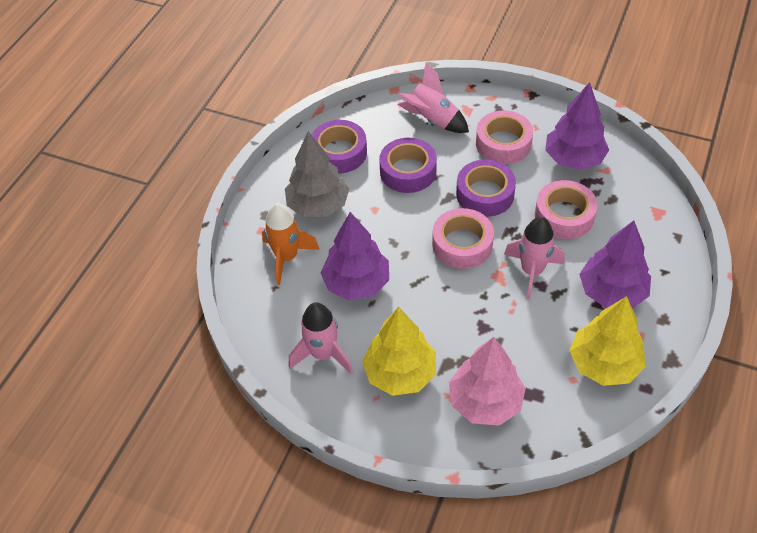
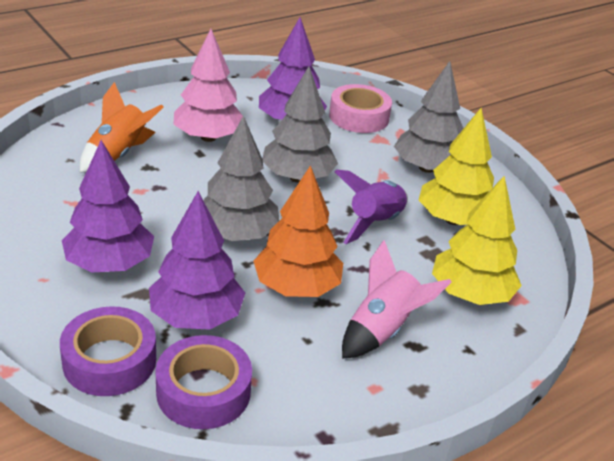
grey tree: [285,131,349,217] = 1 -> [203,116,279,241] [262,66,338,182] [394,61,464,173] = 3
orange tree: none = 0 -> [253,165,343,297] = 1
pink rocket: [289,302,353,374] [397,62,469,133] [504,217,565,300] = 3 -> [342,240,451,359] = 1
pink tape: [432,208,494,269] [476,110,533,164] [535,180,598,239] = 3 -> [329,84,392,133] = 1
purple rocket: none = 0 -> [335,170,408,244] = 1
purple tape: [312,120,367,174] [379,138,437,193] [456,160,516,217] = 3 -> [60,306,156,396] [155,335,252,429] = 2

